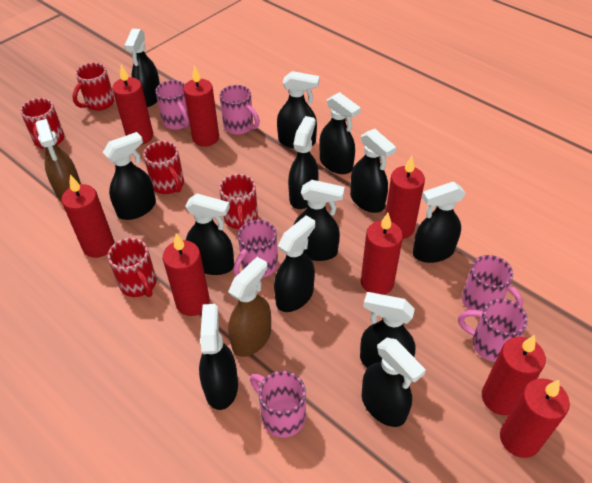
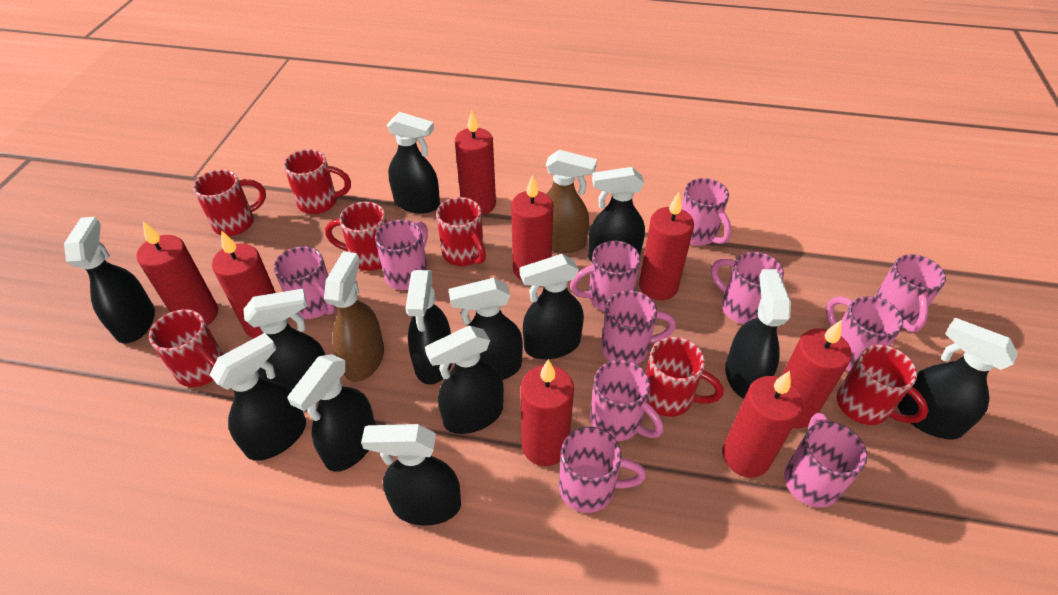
pink mug: [155,80,189,130] [220,85,260,135] [233,219,278,278] [250,371,306,438] [458,298,528,362] [462,255,523,311] = 6 -> [274,246,335,319] [375,219,428,290] [559,427,646,513] [570,240,640,312] [590,360,663,441] [601,290,676,364] [682,178,732,246] [711,252,784,324] [784,413,867,508] [826,296,903,371] [875,254,946,332] = 11
red mug: [20,98,64,149] [72,62,115,111] [108,238,157,297] [143,141,184,194] [219,174,258,229] = 5 -> [149,309,224,387] [193,169,266,236] [283,149,351,214] [325,202,387,271] [436,197,486,266] [646,337,724,417] [836,345,929,425] = 7

